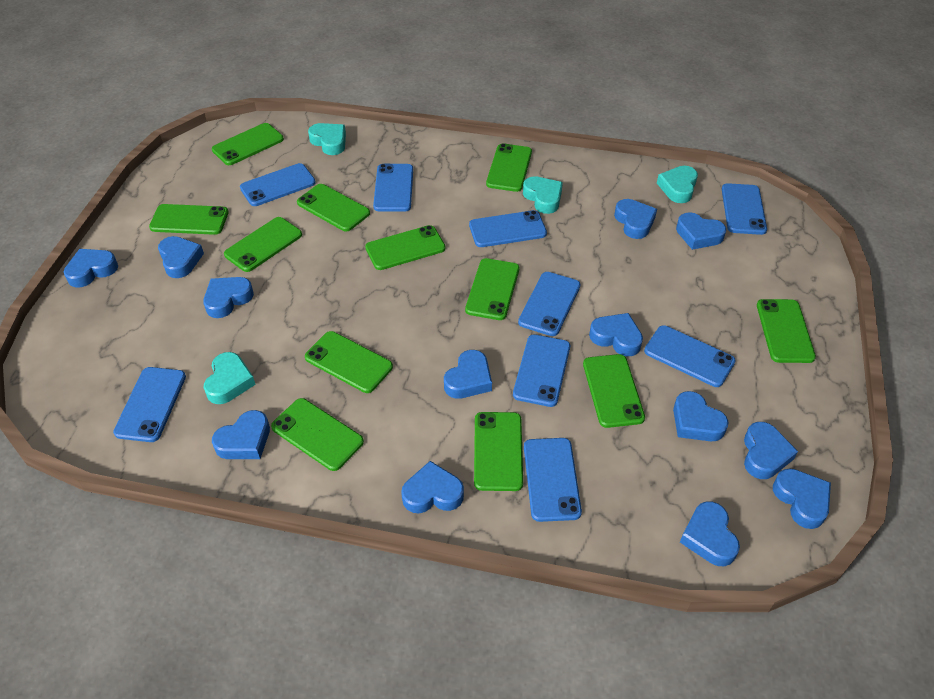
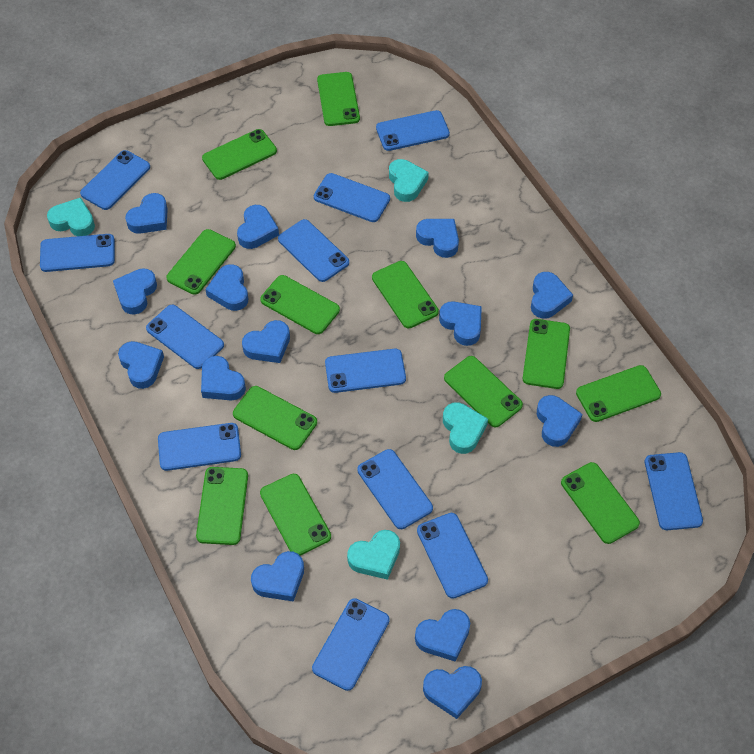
blue heart: [64,249,118,287] [158,236,204,278] [203,277,254,318] [212,410,270,459] [401,461,464,513] [444,350,492,399] [589,313,643,356] [614,199,657,239] [673,391,728,441] [676,212,726,250] [680,501,740,566] [744,422,798,479] [773,469,831,529] = 13 -> [113,268,157,315] [118,341,164,389] [125,193,168,234] [201,356,246,400] [205,264,248,311] [237,205,279,249] [242,320,290,363] [251,551,304,602] [415,609,470,662] [416,219,459,258] [423,666,482,719] [439,301,482,346] [531,272,573,319] [537,395,583,447] = 14
blue phone: [113,367,186,442] [240,163,316,206] [373,164,413,212] [469,210,547,247] [513,334,570,407] [518,272,581,336] [524,438,582,522] [644,325,736,387] [722,183,767,235] = 9 -> [40,234,115,272] [80,150,150,210] [146,305,224,369] [158,423,241,471] [278,219,349,282] [312,598,390,691] [314,173,390,222] [325,349,406,393] [358,449,433,529] [376,110,450,151] [417,513,488,599] [645,452,703,530] = 12

